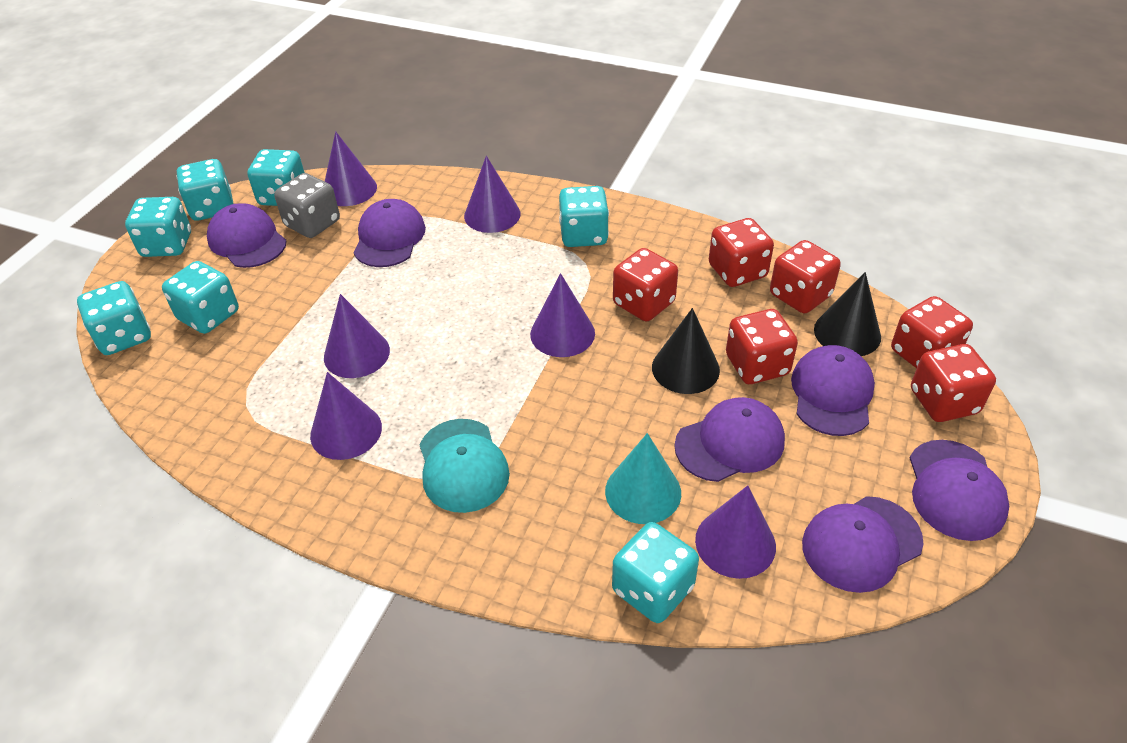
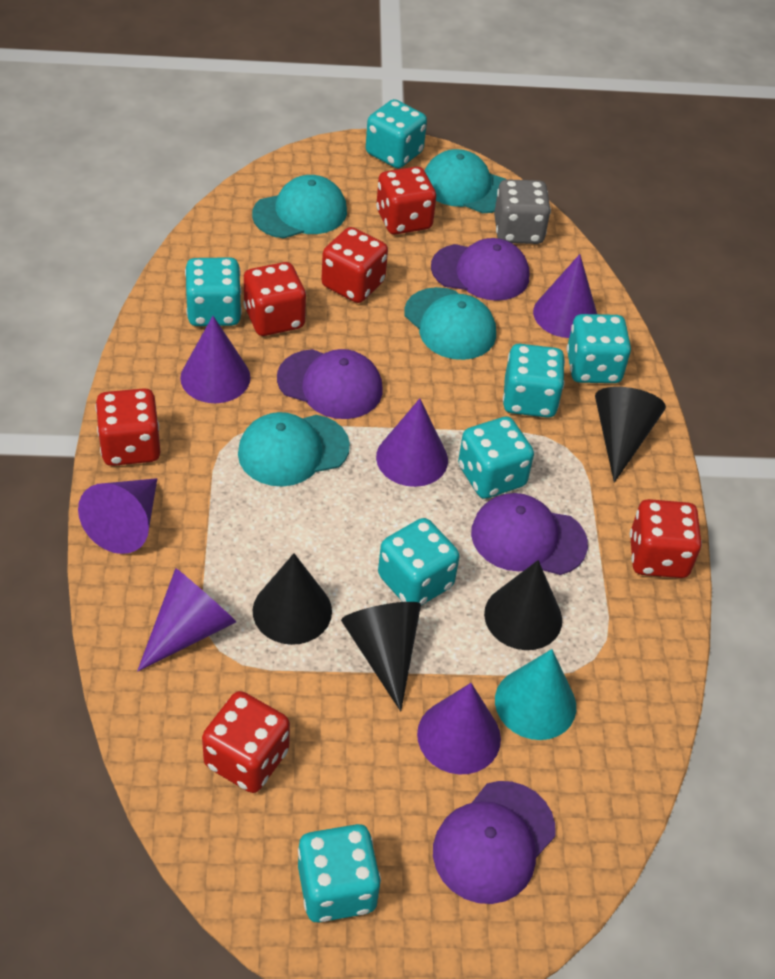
black cone: [652,308,720,394] [814,272,881,356] = 2 -> [253,553,332,645] [341,602,421,712] [484,560,562,650] [595,387,666,483] = 4
purple cap: [207,203,287,268] [353,199,426,267] [674,397,785,482] [791,345,875,436] [802,496,923,593] [910,440,1009,541] = 6 -> [277,349,382,419] [431,238,529,301] [433,781,555,904] [471,493,588,575] = 4
turquoise cap: [420,419,510,513] = 1 -> [238,412,350,487] [252,175,347,239] [404,287,496,360] [424,149,506,213] = 4

